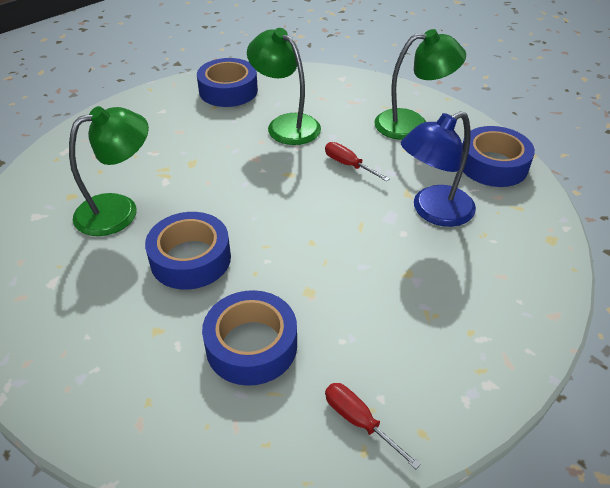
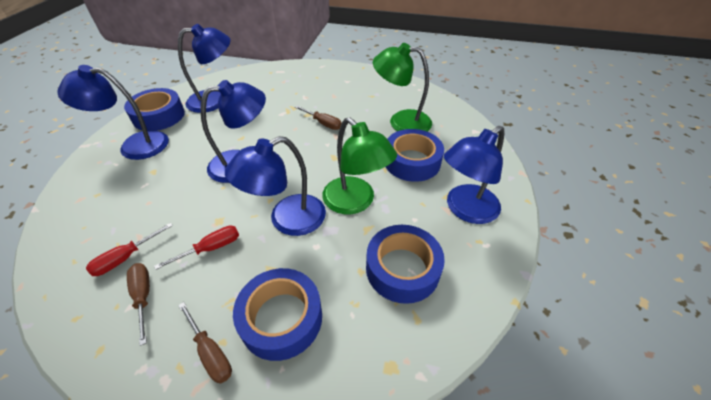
blue lamp: [401,111,476,227] = 1 -> [57,65,169,160] [178,24,231,113] [201,80,266,183] [225,136,326,236] [444,126,504,224] = 5
brown screwdriver: none = 0 -> [127,263,150,346] [178,302,232,384] [295,106,342,130] = 3
green lamp: [69,106,149,236] [247,28,321,145] [374,29,466,140] = 3 -> [322,118,397,214] [373,43,432,132] = 2

